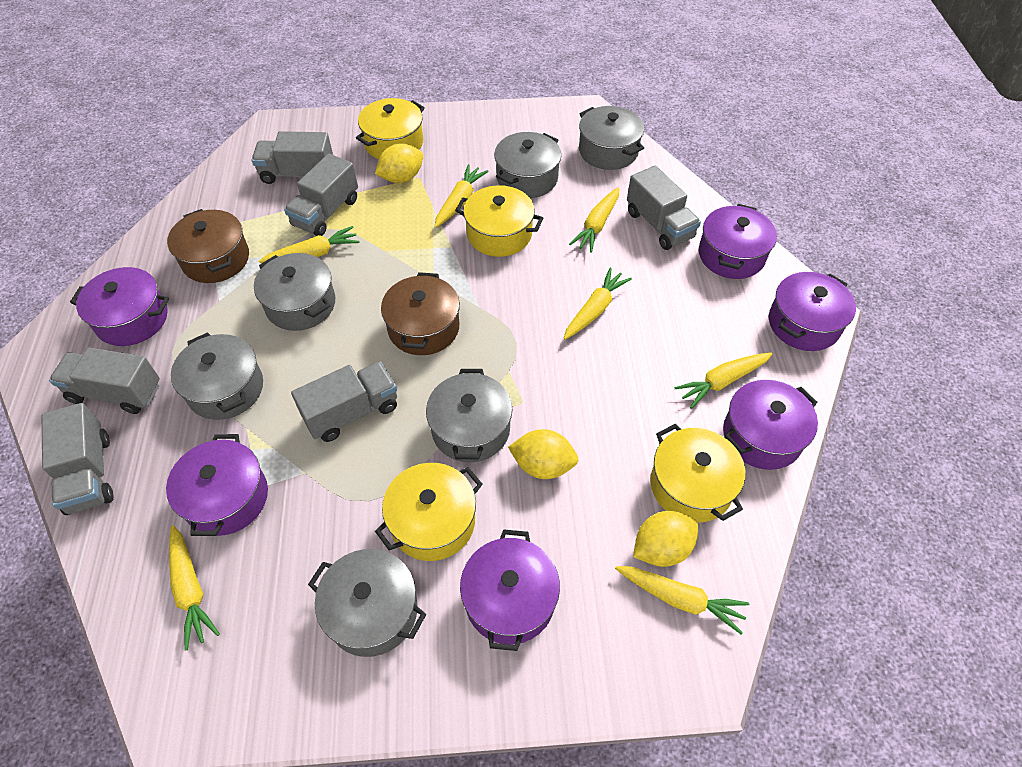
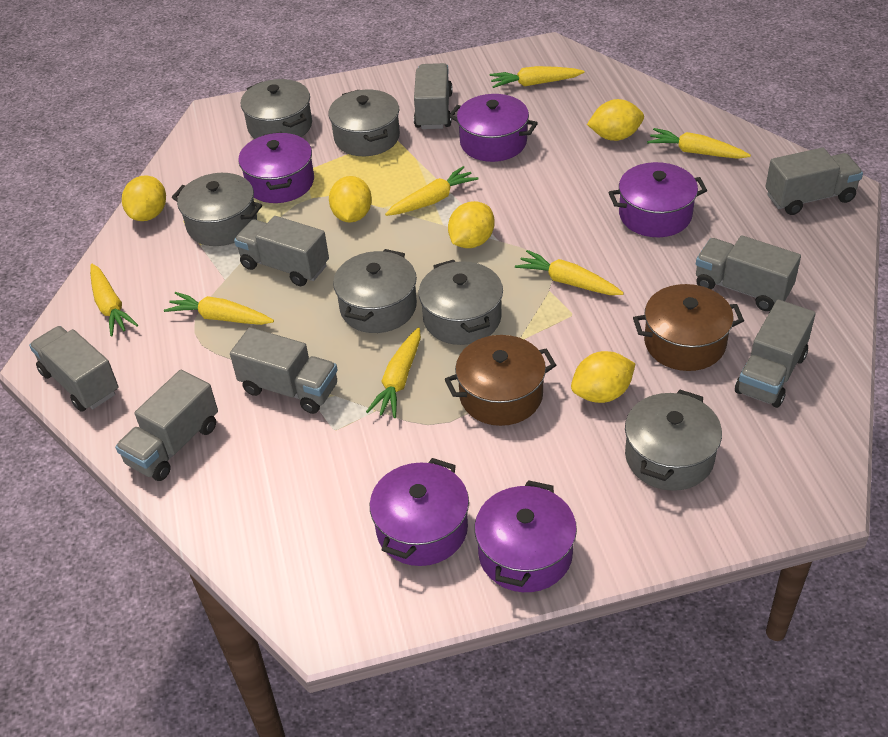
grey truck: [42,403,113,515] [49,347,160,414] [252,131,333,184] [284,154,358,236] [291,361,397,442] [627,166,701,250] = 6 -> [29,326,118,412] [115,370,218,481] [230,327,338,414] [234,216,329,286] [414,63,453,129] [696,235,801,311] [735,300,816,408] [765,147,863,215] = 8
purple pot: [70,267,169,346] [166,434,268,536] [460,529,560,651] [699,204,777,279] [723,380,818,470] [769,272,856,351] = 6 -> [238,132,314,203] [370,458,469,566] [449,94,538,162] [474,480,577,592] [608,162,707,237] = 5
yellow lemon: [375,143,423,183] [508,429,579,479] [633,511,698,567] = 3 -> [122,176,166,221] [329,176,372,223] [448,201,495,248] [571,351,636,403] [587,99,644,141] = 5
yellow pot: [356,98,425,159] [375,463,483,561] [455,185,543,257] [650,424,745,523] = 4 -> none = 0

